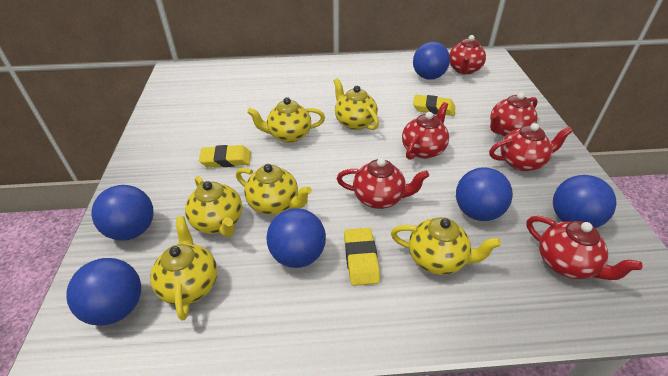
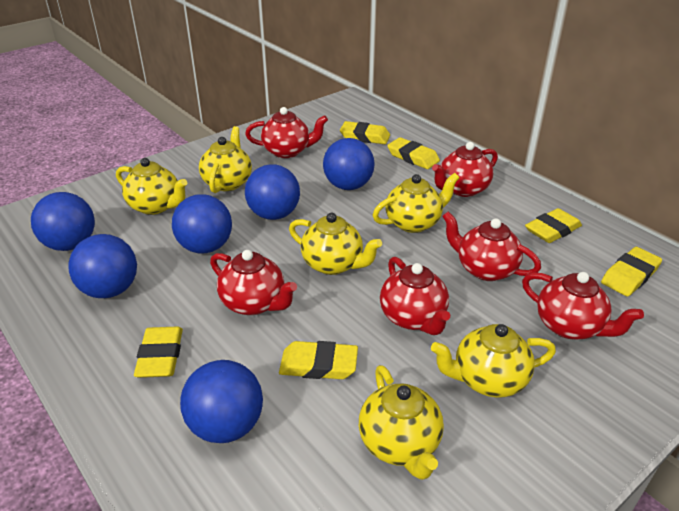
yellow eraser: [199,145,251,168] [344,228,380,286] [413,95,455,116] = 3 -> [134,326,183,378] [279,341,358,379] [340,121,390,144] [387,137,440,169] [525,208,582,243] [601,247,662,297] = 6

